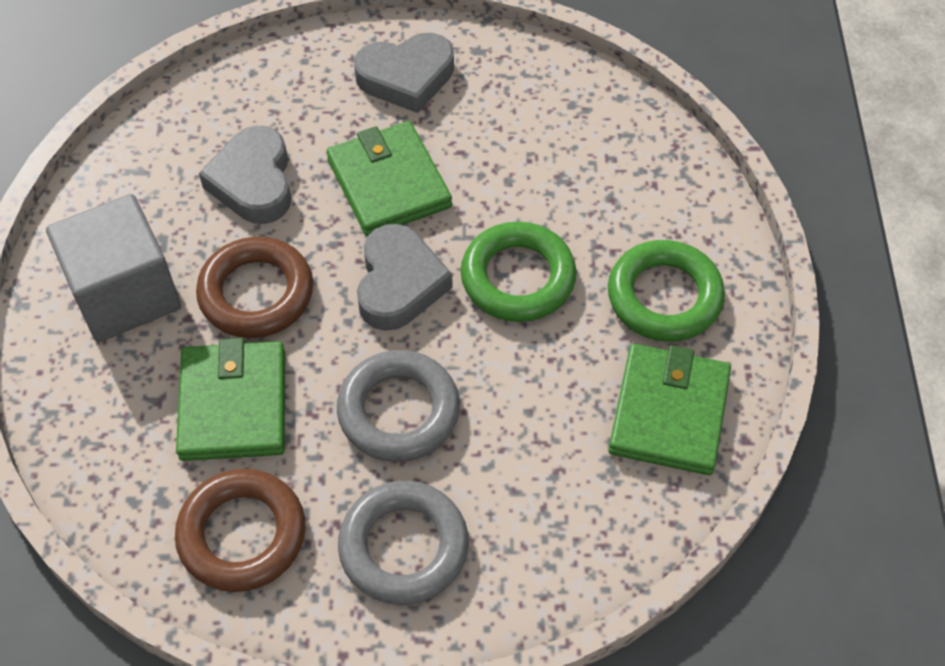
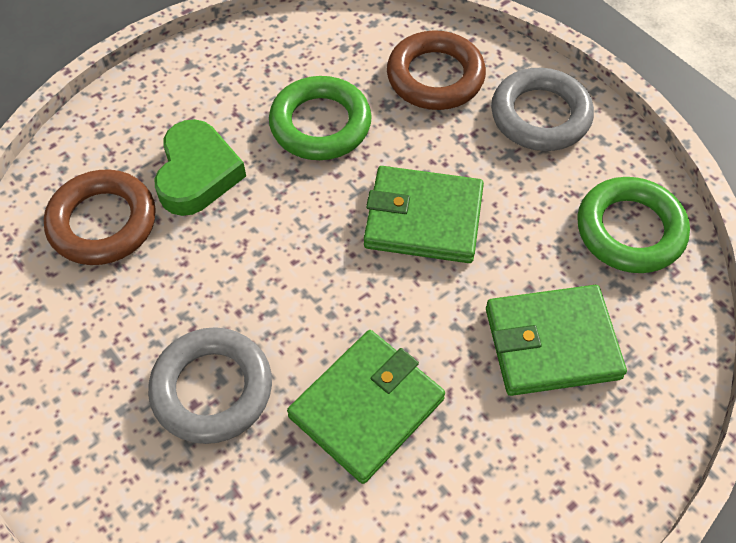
green heart: none = 0 -> [154,119,246,216] = 1
grey cube: [46,194,181,342] = 1 -> none = 0
grey heart: [199,126,291,224] [354,33,454,113] [357,224,453,331] = 3 -> none = 0

